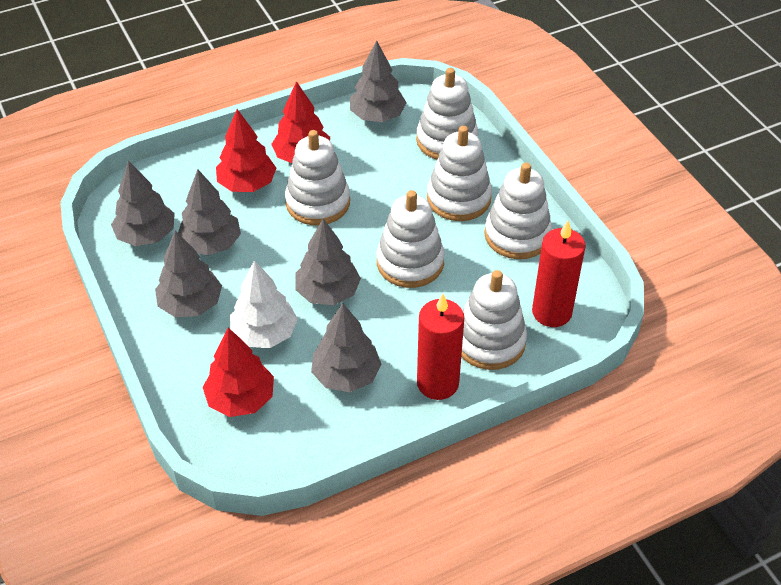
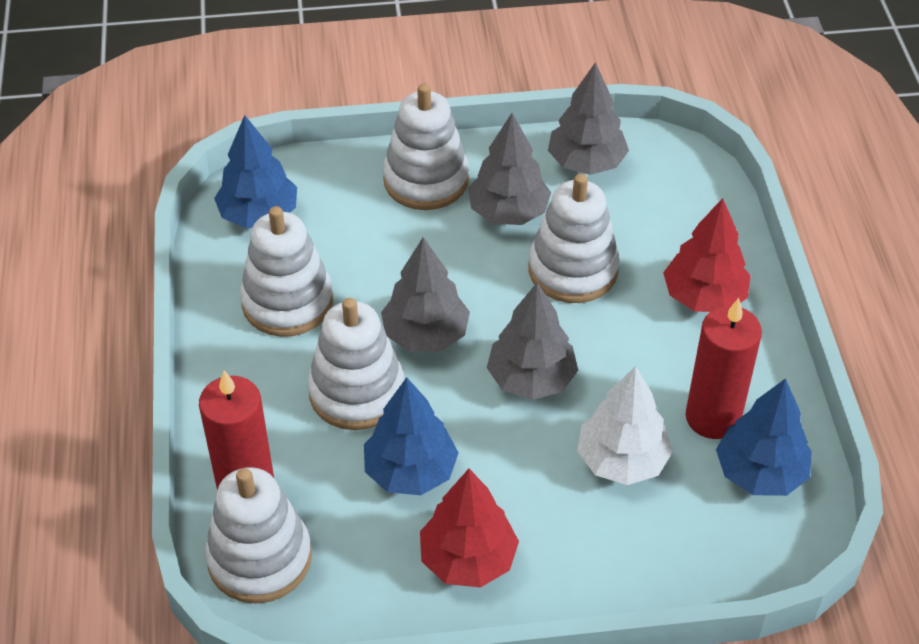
blue tree: none = 0 -> [214,115,297,228] [364,377,459,495] [716,378,812,496] = 3
grey tree: [111,160,175,246] [155,230,222,317] [178,170,241,255] [296,219,361,305] [311,303,382,392] [350,41,406,122] = 6 -> [381,237,470,351] [468,113,551,225] [487,282,578,400] [548,62,629,175] = 4
red tree: [203,327,274,417] [216,109,276,192] [271,81,330,163] = 3 -> [420,469,519,588] [663,198,751,312] = 2
white stacking toy: [285,130,350,225] [376,190,445,288] [416,68,478,159] [427,126,492,221] [461,270,527,370] [484,163,552,259] = 6 -> [205,467,312,604] [240,206,333,337] [308,298,404,430] [383,83,469,210] [529,174,620,303] = 5

